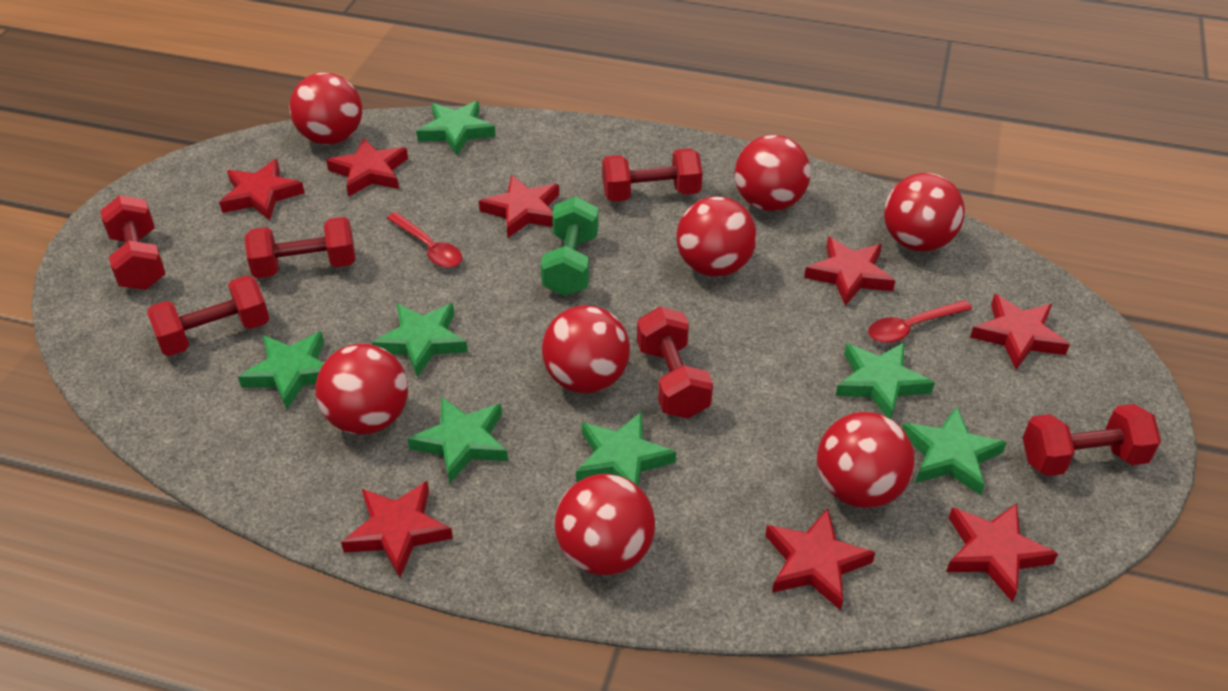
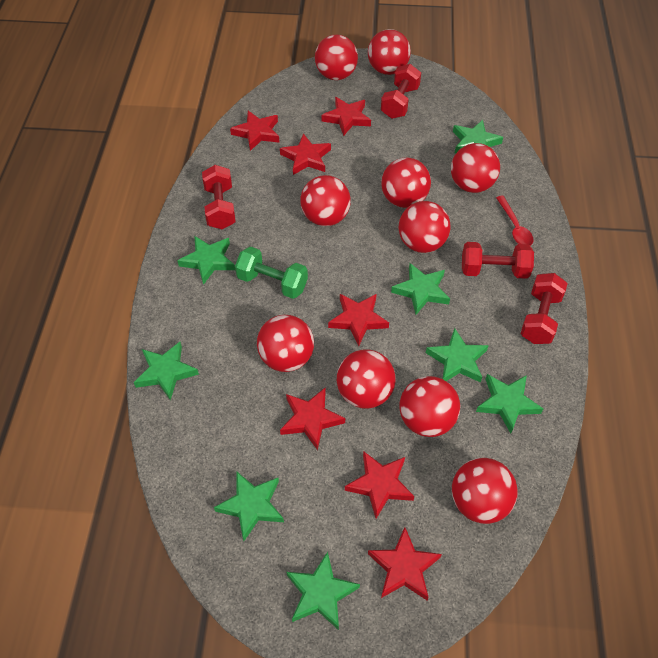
green star: [238,331,324,409] [372,303,468,377] [408,397,508,484] [416,101,496,155] [576,412,676,486] [836,343,935,419] [902,406,1007,495] = 7 -> [134,342,199,401] [177,236,235,285] [214,471,284,541] [286,552,360,630] [391,263,450,315] [426,328,489,383] [453,120,503,153] [476,374,543,433] = 8
red ball: [289,72,362,145] [315,344,408,435] [542,305,630,393] [555,474,655,575] [676,196,757,277] [735,135,811,211] [817,412,915,508] [884,173,965,251] = 8 -> [257,315,314,372] [300,175,351,226] [315,35,358,80] [337,350,396,409] [368,29,411,75] [381,158,431,208] [398,201,451,253] [399,376,460,437] [451,143,500,193] [452,458,518,524] = 10
red dumbbell: [100,195,165,290] [147,275,270,356] [244,217,355,278] [602,148,703,202] [637,307,713,418] [1023,404,1161,476] = 6 -> [202,165,236,229] [381,64,421,119] [462,242,534,279] [520,273,568,344] = 4
red spoon: [387,212,462,268] [868,300,972,343] = 2 -> [496,196,533,246] = 1
red star: [219,159,305,220] [326,137,408,197] [341,481,453,578] [479,175,559,238] [765,508,875,610] [804,237,896,306] [946,503,1058,602] [970,294,1070,370] = 8 -> [230,111,280,151] [280,133,331,175] [280,388,345,450] [322,97,371,136] [328,294,389,346] [345,451,415,519] [368,527,442,600] = 7

